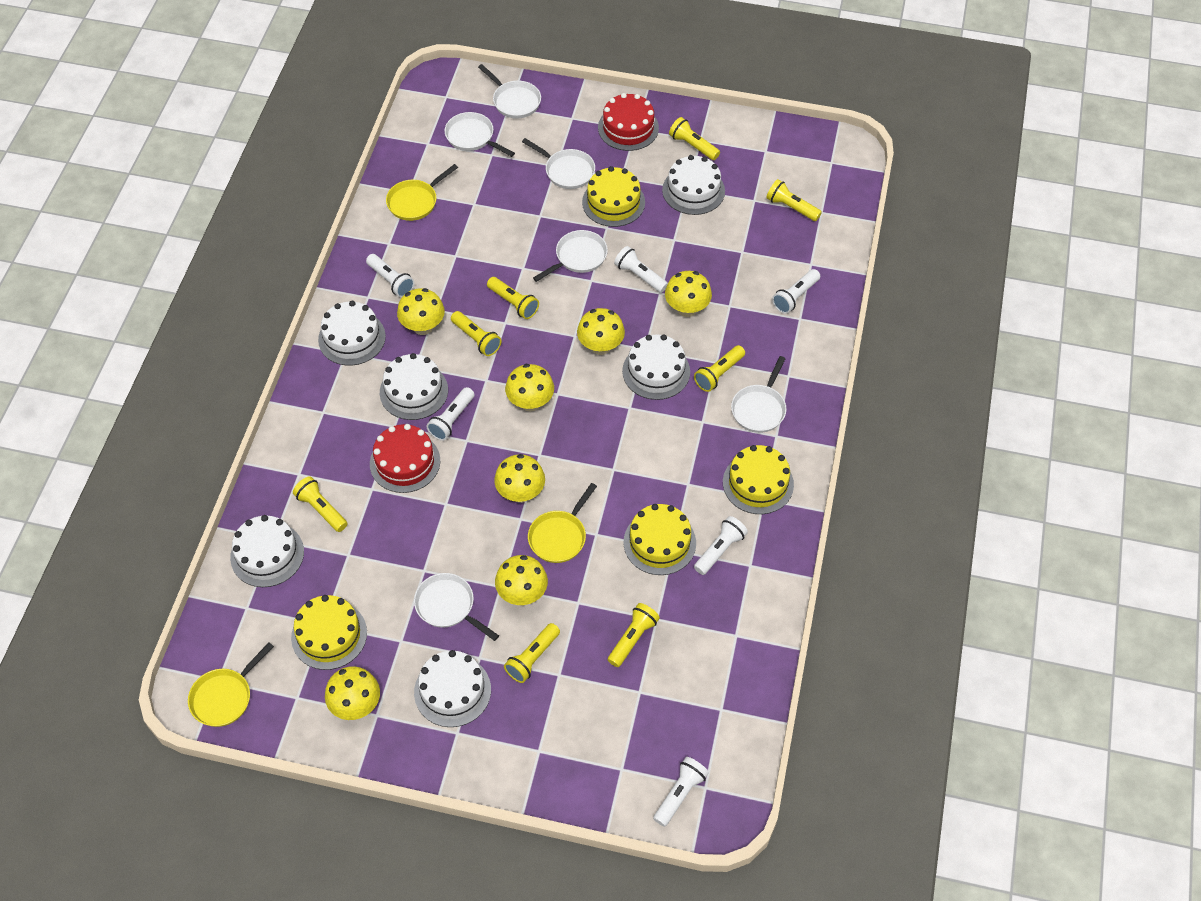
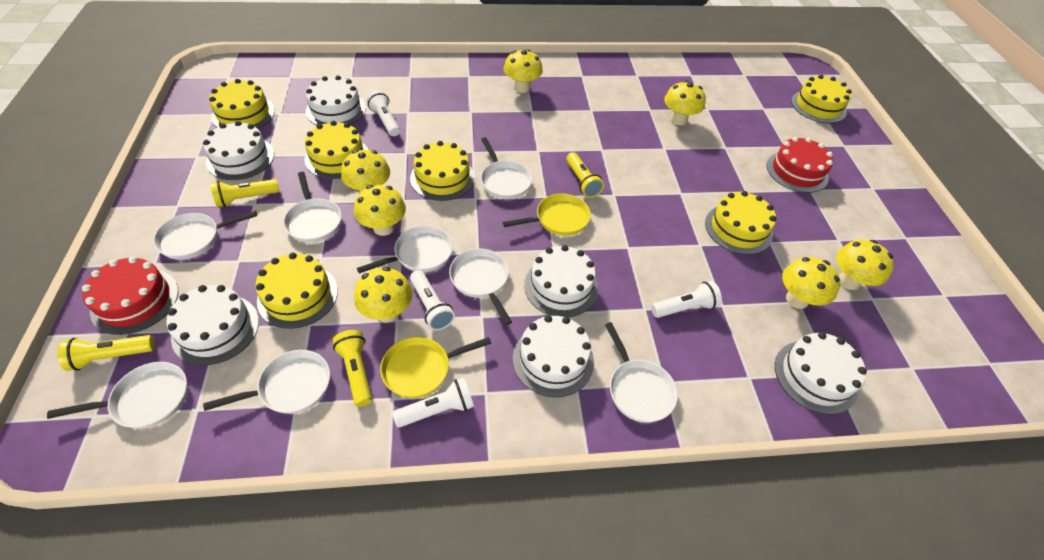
white flashlight: [366,254,415,297] [426,387,474,441] [614,246,668,293] [653,757,709,827] [694,516,748,575] [772,269,820,314] = 6 -> [367,90,400,136] [392,378,474,428] [410,270,455,330] [651,281,722,318] = 4
white pan: [414,573,499,641] [444,112,515,157] [478,64,541,119] [522,138,595,189] [533,230,608,282] [731,356,787,433] = 6 -> [47,362,188,429] [153,211,257,260] [203,350,330,414] [283,172,342,243] [357,226,453,274] [449,248,512,325] [481,137,532,199] [605,322,678,423] = 8
yellow cake: [291,595,367,670] [582,166,645,227] [623,504,696,575] [723,445,794,514] = 4 -> [209,79,275,129] [255,252,338,329] [304,121,368,179] [410,141,475,201] [705,191,776,255] [791,75,852,123] = 6
yellow flashlight: [293,476,348,532] [451,311,502,356] [487,277,539,319] [504,623,560,683] [608,603,660,667] [669,117,720,160] [694,345,745,392] [766,179,822,221] = 8 -> [58,335,155,371] [210,179,280,207] [333,330,372,407] [566,152,604,198] = 4
yellow pan: [188,643,274,727] [386,164,458,221] [528,483,597,563] = 3 -> [380,337,491,398] [503,193,591,236] = 2

